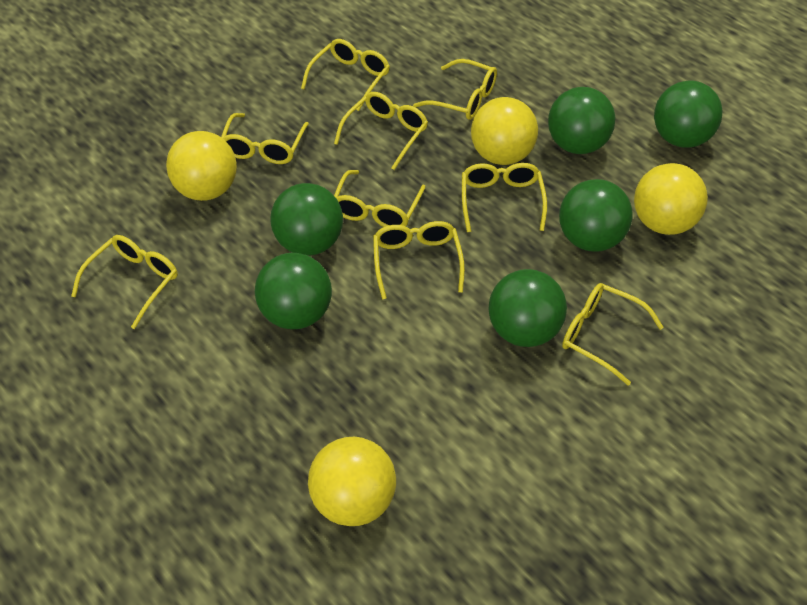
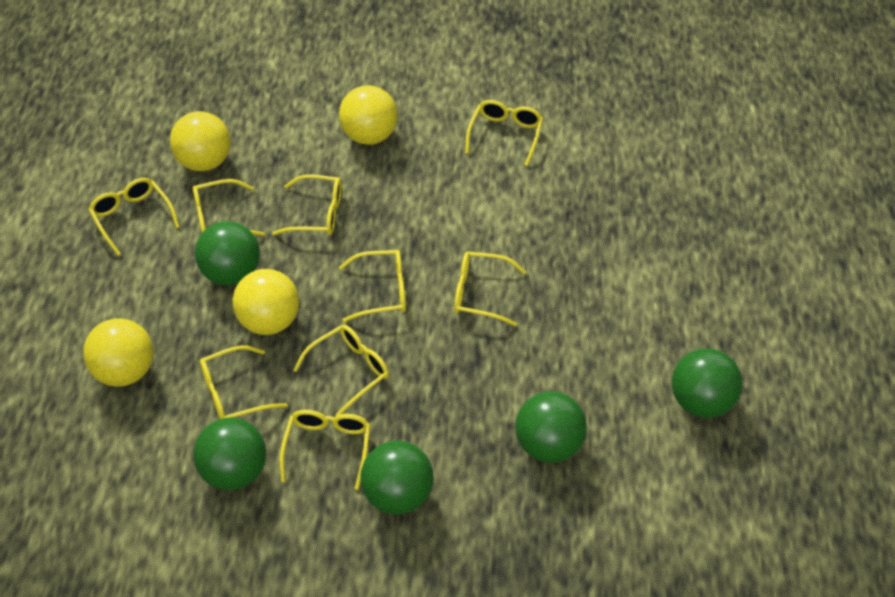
green ball: [255,253,332,329] [270,183,343,256] [488,269,567,347] [548,87,615,154] [559,179,633,252] [654,80,723,148] = 6 -> [193,418,266,491] [195,221,260,285] [361,441,433,515] [515,391,587,463] [672,348,742,418] = 5

